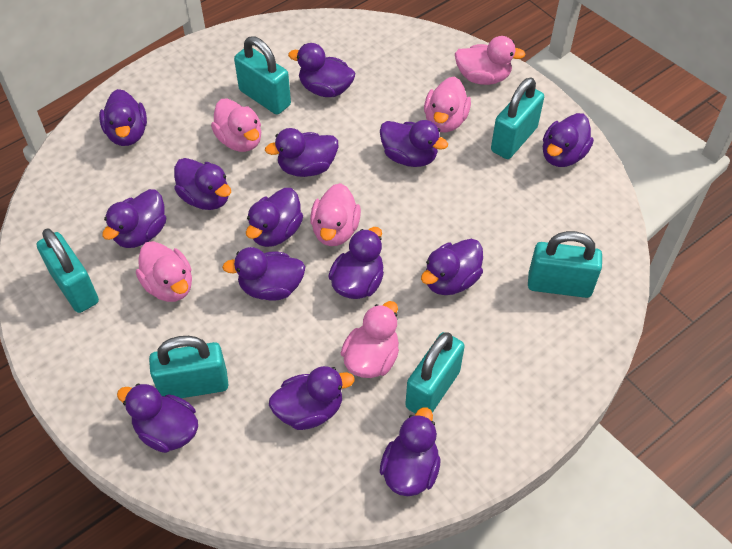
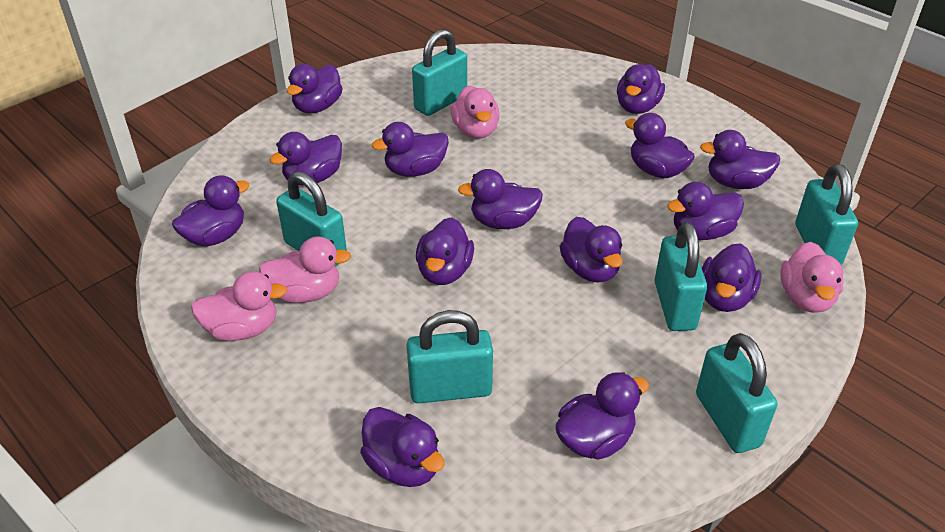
pink duck: [136,241,192,302] [211,98,261,152] [310,183,361,246] [341,301,399,378] [424,77,471,132] [455,36,526,85] = 6 -> [191,271,287,341] [259,236,351,303] [451,85,500,138] [780,242,844,313] = 4

